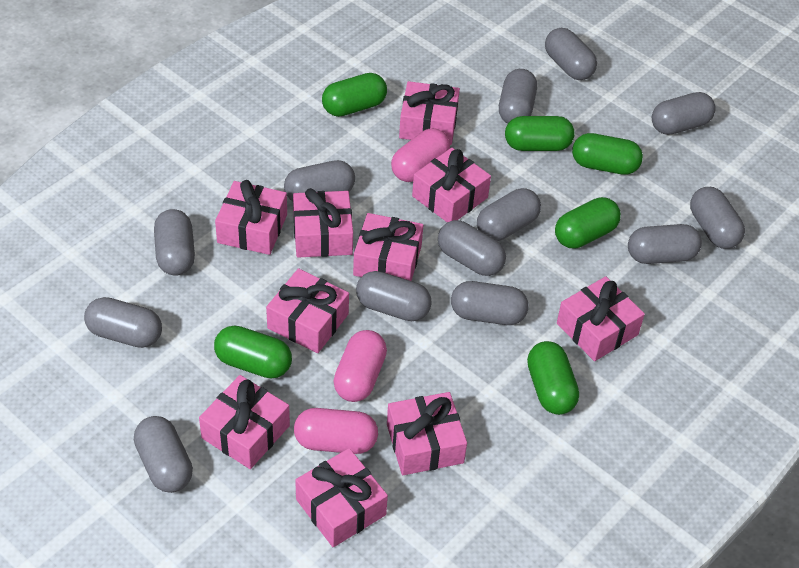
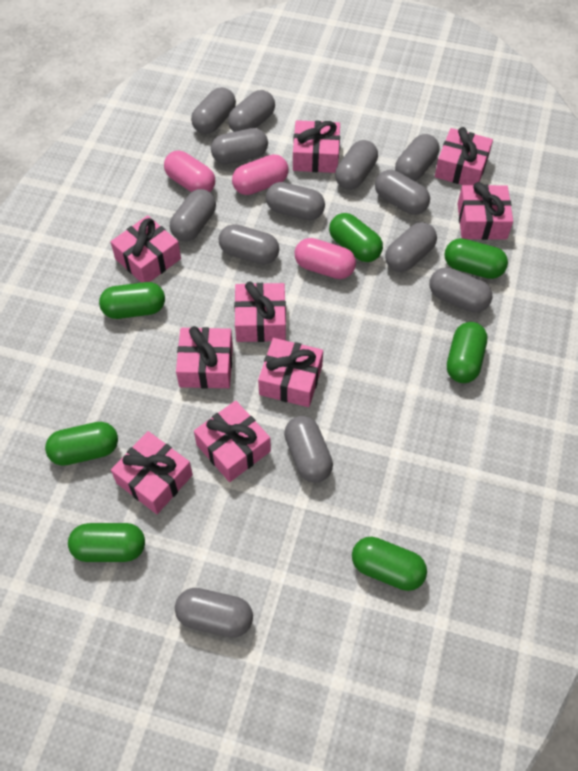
green capsule: [214,325,292,379] [322,73,387,117] [505,116,574,151] [527,341,579,415] [555,197,621,248] [572,133,643,175] = 6 -> [45,422,118,466] [68,523,145,562] [99,282,165,319] [329,213,383,262] [352,537,427,591] [444,238,508,279] [447,322,487,383] = 7
pink gift: [199,375,290,469] [215,180,287,255] [266,268,349,353] [293,188,353,258] [295,448,388,547] [353,213,423,281] [387,392,467,475] [399,81,460,145] [412,148,491,222] [557,276,645,361] = 10 -> [111,215,181,283] [111,431,193,514] [176,326,233,388] [194,401,271,482] [234,282,286,342] [258,338,323,407] [293,120,340,173] [435,127,493,185] [458,182,513,240] = 9

